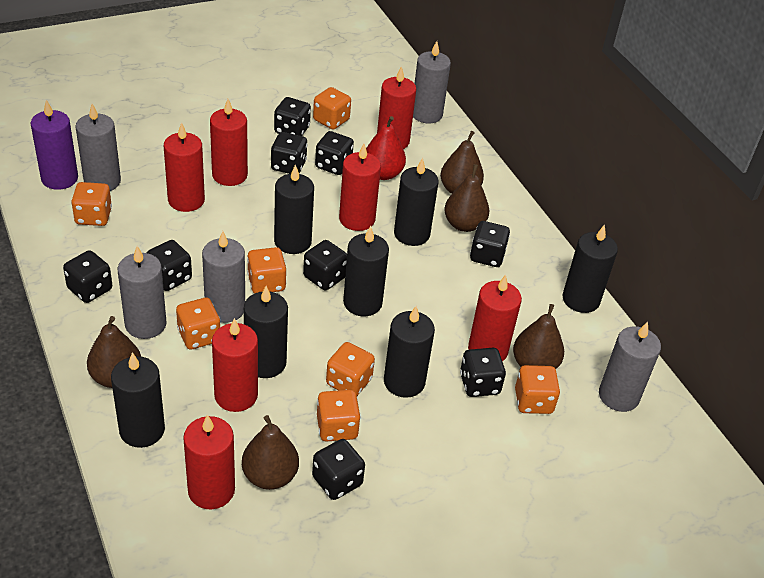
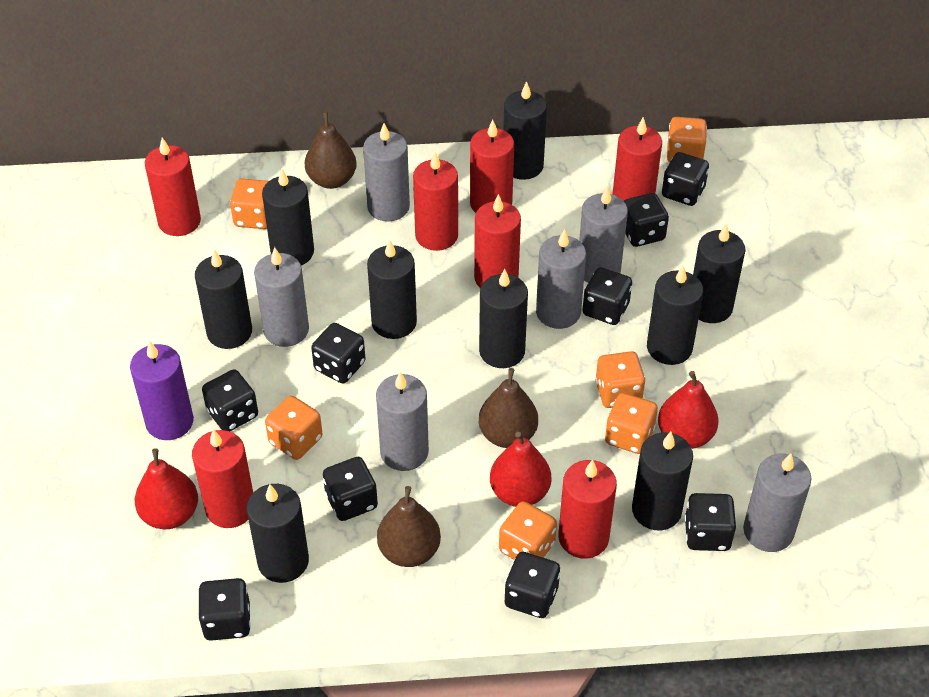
black candle: [111,352,165,448] [244,286,288,378] [274,164,314,254] [343,226,389,316] [384,306,435,398] [394,158,439,246] [562,225,618,313] = 7 -> [195,249,252,349] [247,484,309,583] [262,168,314,265] [367,239,417,339] [479,269,528,368] [503,81,547,180] [632,432,693,530] [647,265,703,365] [693,223,746,323] = 9
brown pear: [87,316,141,388] [242,415,299,490] [440,131,484,194] [444,164,489,232] [513,304,564,369] = 5 -> [305,112,357,189] [377,486,441,567] [479,368,538,448] = 3
grey candle: [75,104,121,191] [118,246,167,339] [202,231,245,323] [413,41,451,123] [599,322,661,412] = 5 -> [254,247,309,347] [363,123,410,222] [376,372,429,471] [536,229,586,329] [579,186,628,283] [743,453,812,552] = 6
orange dice: [71,182,112,226] [176,297,220,350] [247,247,286,294] [313,87,351,129] [317,390,361,442] [326,342,375,396] [515,365,560,414] = 7 -> [230,179,268,229] [265,396,323,460] [499,501,557,559] [595,351,645,408] [605,393,658,454] [666,117,707,163] = 6
red pear: [366,116,406,180] = 1 -> [135,448,198,529] [490,432,551,507] [658,371,719,449] = 3

